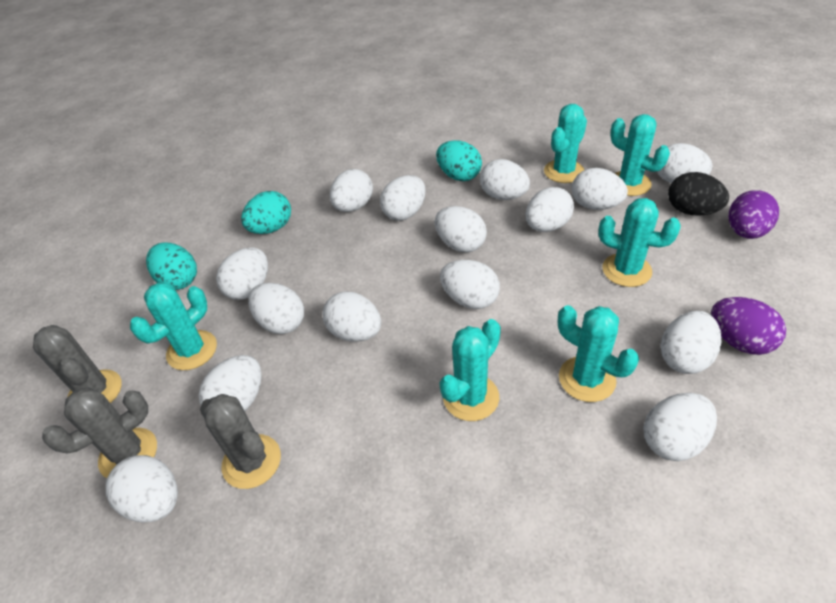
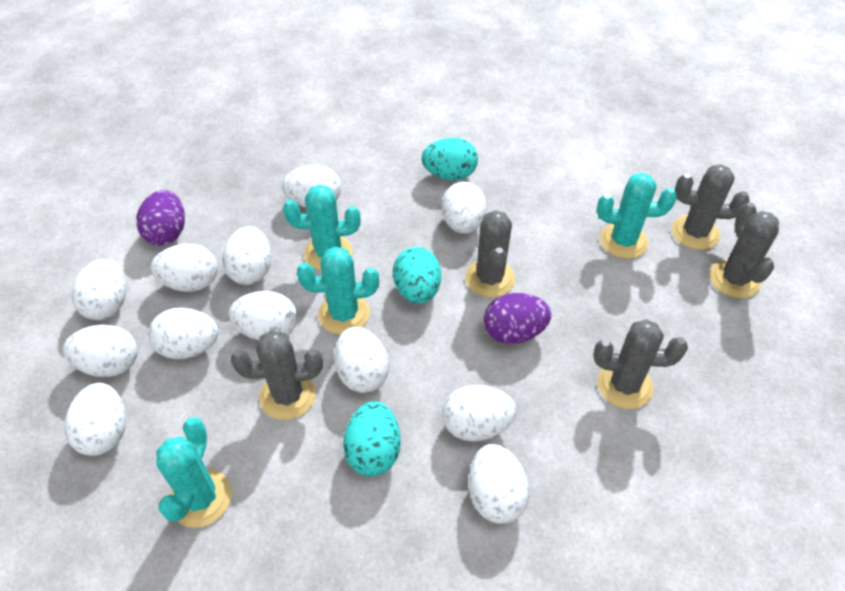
black egg: [668,172,729,216] = 1 -> none = 0
grey cactus: [33,325,122,403] [42,388,157,478] [200,394,281,489] = 3 -> [231,330,323,420] [465,210,515,298] [594,319,688,409] [672,165,750,250] [710,202,779,298] = 5
turquoise cactus: [130,282,217,370] [439,319,501,421] [544,104,587,183] [558,305,639,402] [598,198,681,287] [610,114,670,196] = 6 -> [156,417,232,528] [283,185,360,270] [297,246,379,335] [597,173,677,259] = 4
white egg: [106,455,178,522] [199,355,262,411] [216,247,268,300] [248,283,304,334] [323,292,381,342] [330,169,373,212] [380,175,426,221] [435,206,487,252] [440,260,500,309] [480,159,530,200] [525,187,574,232] [572,168,628,210] [643,393,717,461] [657,143,713,183] [660,311,721,374] = 15 -> [63,325,138,377] [64,383,126,456] [72,259,126,320] [148,308,219,359] [151,244,218,292] [222,226,271,285] [229,291,297,340] [282,165,341,207] [334,327,389,393] [442,182,486,234] [442,385,517,442] [469,444,529,524] = 12

